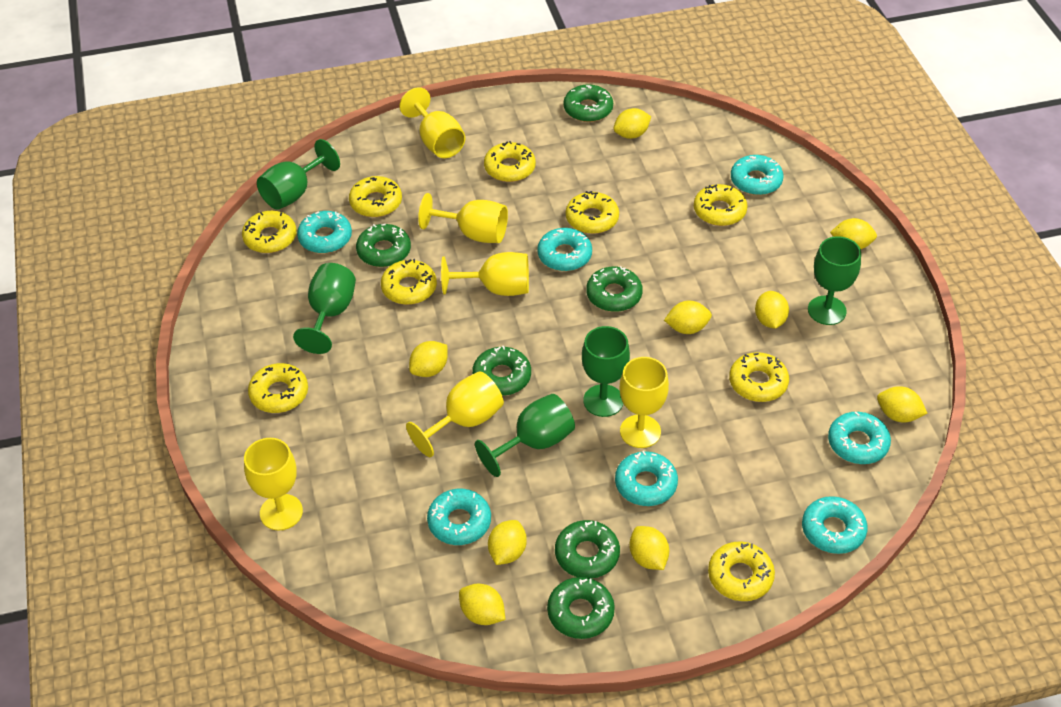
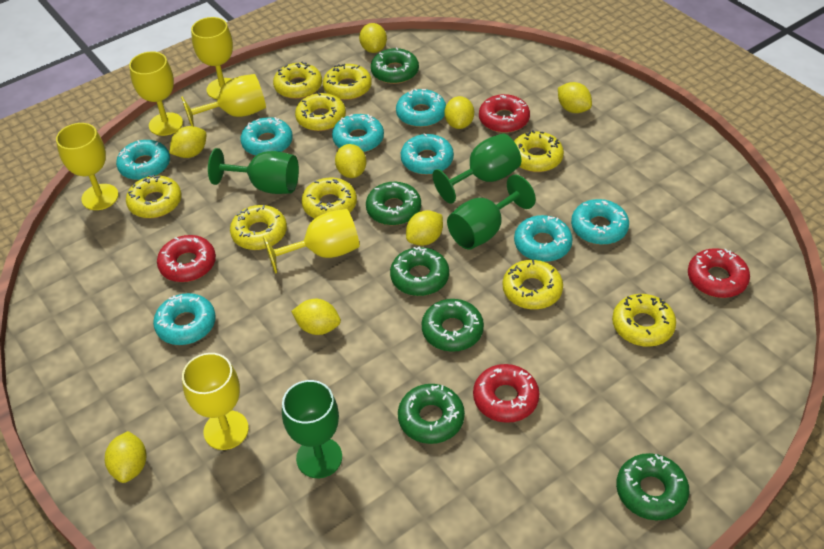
green goblet: [257,139,340,210] [293,263,356,354] [475,394,575,477] [582,326,630,417] [808,236,861,325] = 5 -> [208,148,299,194] [282,380,342,478] [433,133,521,204] [447,174,536,250] = 4
red donut: none = 0 -> [157,235,216,282] [473,364,539,423] [479,94,530,133] [688,248,750,298] = 4
turquoise donut: [297,211,352,253] [427,489,491,545] [537,228,592,271] [615,451,678,506] [731,155,783,195] [802,496,868,554] [828,412,891,464] = 7 -> [116,140,170,180] [153,293,216,345] [241,117,293,156] [332,114,384,153] [396,89,446,127] [401,133,454,175] [514,215,573,262] [571,199,629,245] = 8
yellow lemon: [409,341,448,377] [459,584,506,625] [488,520,527,565] [613,108,651,139] [629,526,669,570] [664,301,712,334] [755,291,789,328] [830,218,877,249] [877,386,927,422] = 9 -> [105,431,146,483] [169,126,206,158] [291,299,341,335] [335,144,366,178] [359,23,387,53] [406,210,443,246] [444,96,474,129] [558,82,592,113] = 8

